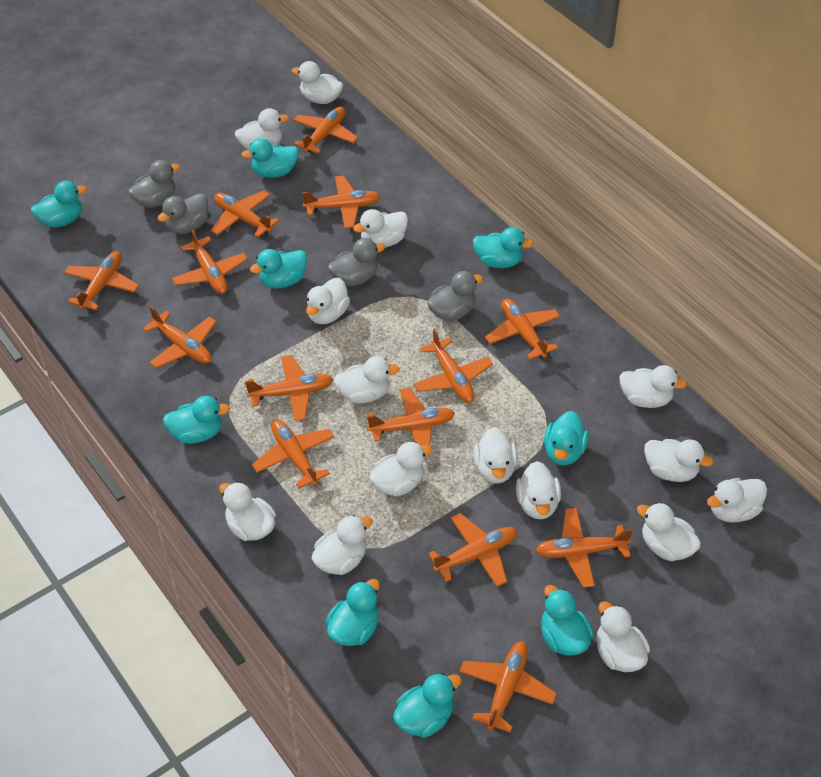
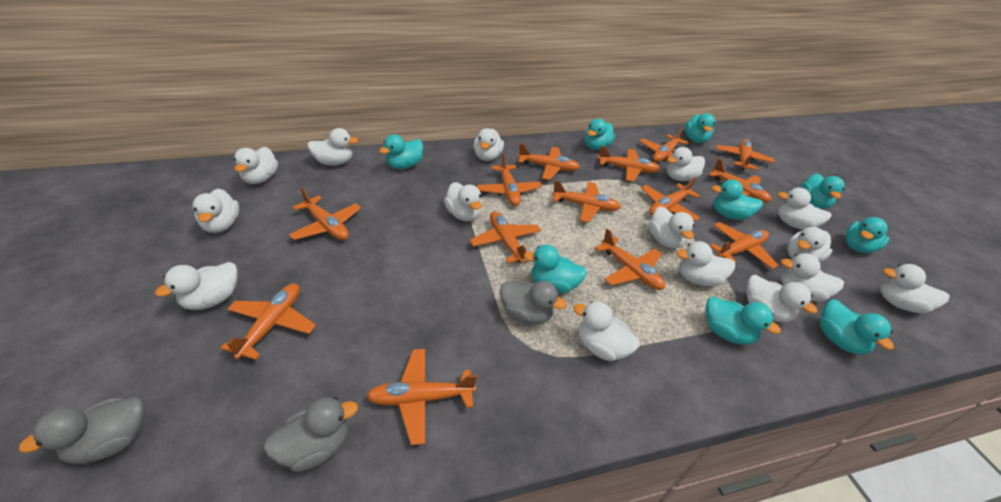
grey duck: [128,160,180,208] [157,193,208,234] [328,238,385,286] [427,271,483,321] = 4 -> [18,397,145,464] [263,397,358,472] [500,281,566,325] = 3

